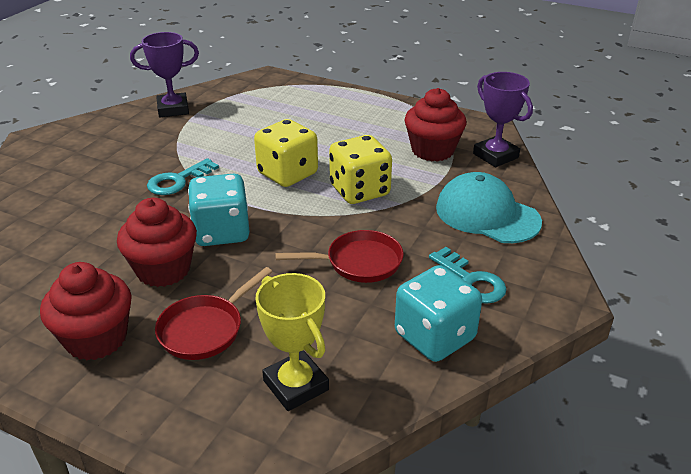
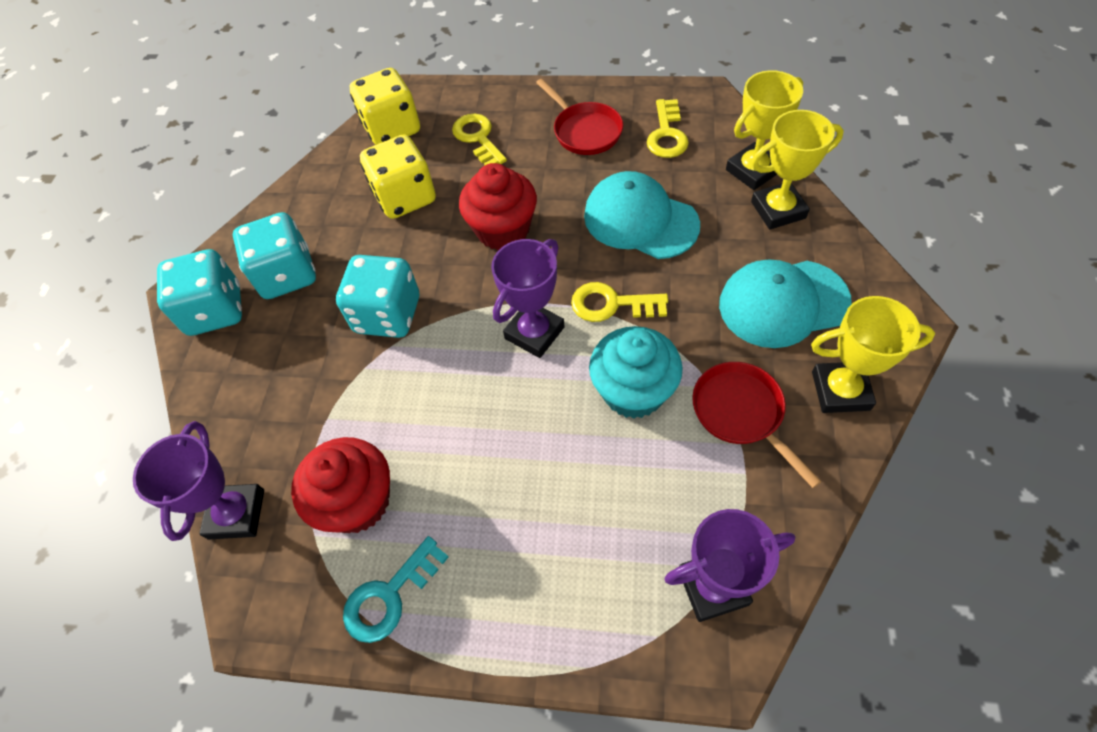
purple trophy: [130,32,199,117] [473,72,533,167] = 2 -> [133,421,264,541] [491,239,565,358] [664,509,795,622] = 3
red cupcake: [40,262,132,361] [117,198,197,287] [405,88,466,162] = 3 -> [291,437,390,533] [459,163,537,250] = 2
turquoise cap: [436,172,542,243] = 1 -> [584,171,700,259] [719,260,852,348] = 2
turquoise cupcake: none = 0 -> [589,326,683,419] = 1
turquoise dice: [188,174,250,246] [395,265,482,362] = 2 -> [157,249,242,336] [233,212,316,299] [336,255,419,338] = 3
turquoise key: [147,158,219,195] [429,247,507,304] = 2 -> [343,536,448,643] = 1
yellow key: none = 0 -> [452,113,507,166] [571,282,668,322] [647,99,689,158] = 3
yellow trophy: [255,273,329,411] = 1 -> [726,70,803,190] [751,110,844,229] [811,296,935,413] = 3

